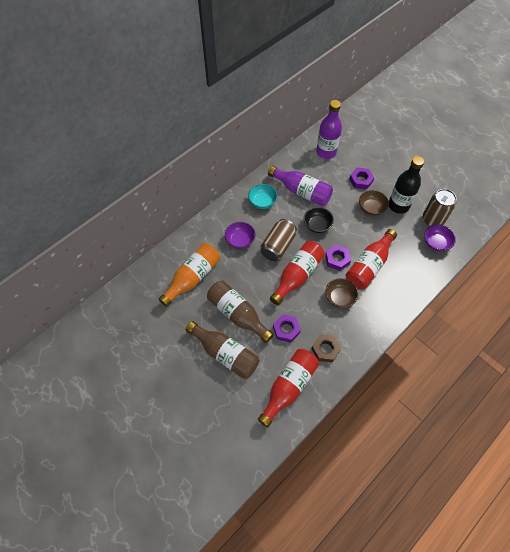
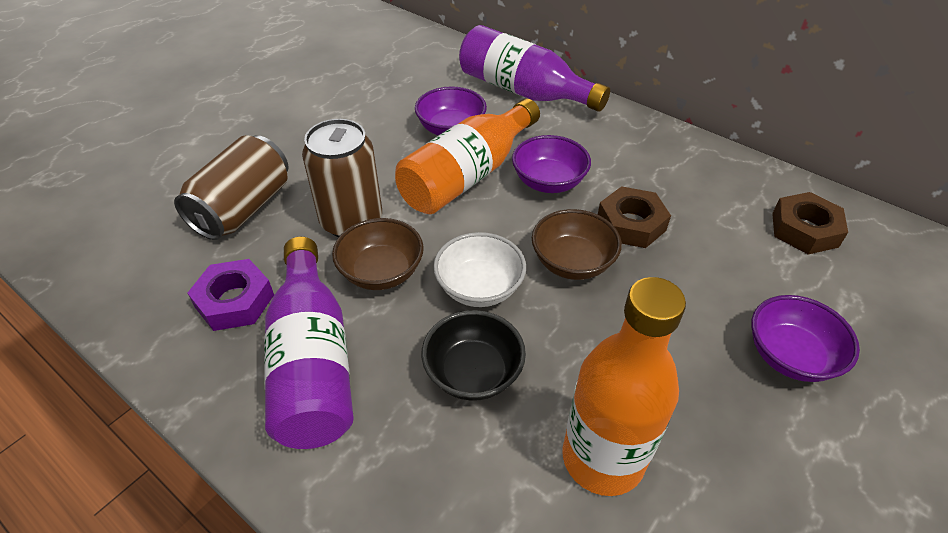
black bottle: [389,156,424,214] = 1 -> none = 0
brown bottle: [186,321,259,379] [207,281,274,343] = 2 -> none = 0
brown nut: [311,335,341,362] = 1 -> [598,186,671,248] [772,192,848,254] = 2
orange bottle: [159,243,220,307] = 1 -> [395,99,540,214] [563,277,686,496] = 2
purple bowl: [225,222,255,249] [424,224,456,251] = 2 -> [415,86,487,135] [512,135,591,193] [751,295,860,382] = 3
purple nut: [273,314,301,343] [325,245,351,271] [349,167,375,190] = 3 -> [188,259,274,331] = 1
red bottle: [258,349,319,427] [270,241,325,305] [346,229,397,289] = 3 -> none = 0
turquoise bowl: [248,184,278,209] = 1 -> none = 0
white bowl: none = 0 -> [433,232,526,307] = 1

